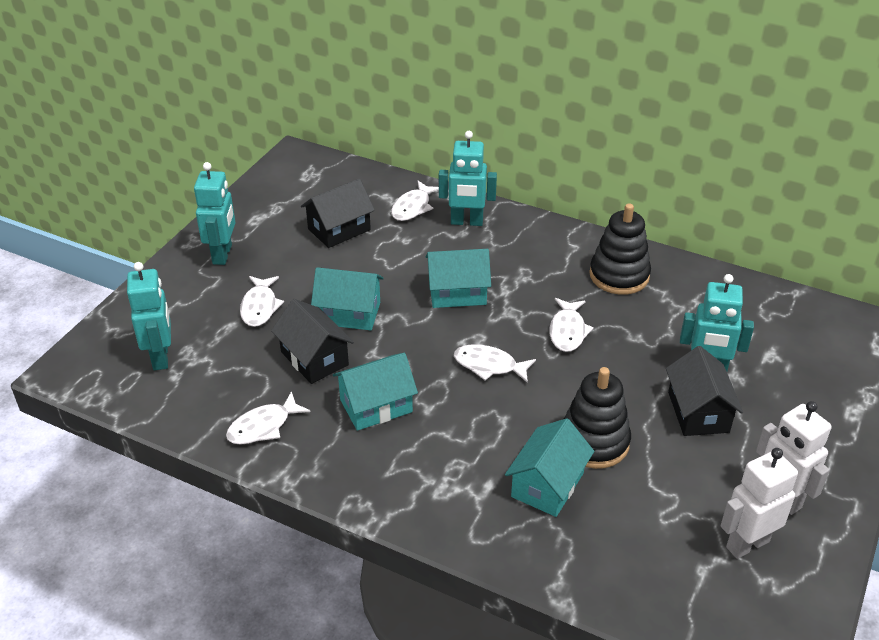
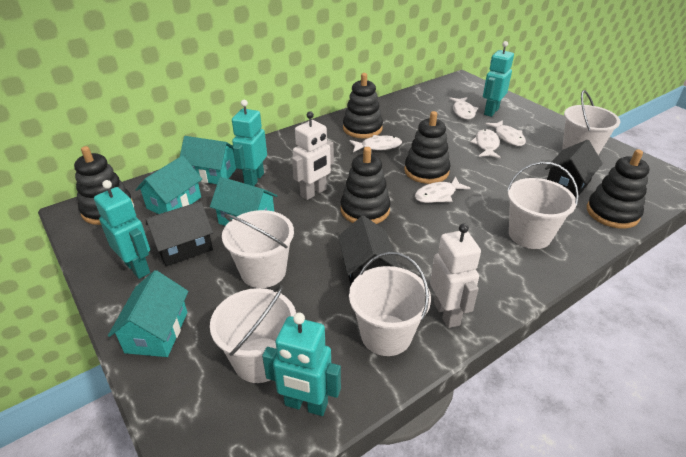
black stacking toy: [564,367,631,469] [590,203,651,295] = 2 -> [74,146,133,225] [341,147,390,224] [343,73,383,138] [404,111,450,184] [587,149,650,229] = 5
white bucket: none = 0 -> [210,285,296,383] [222,210,294,288] [349,252,431,356] [507,162,579,249] [562,90,620,155] = 5

